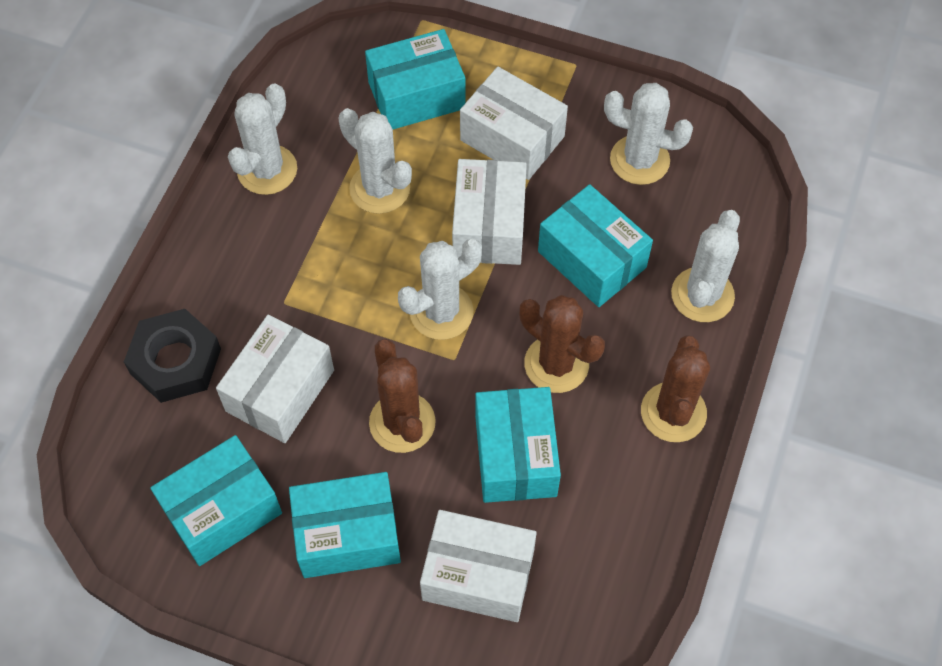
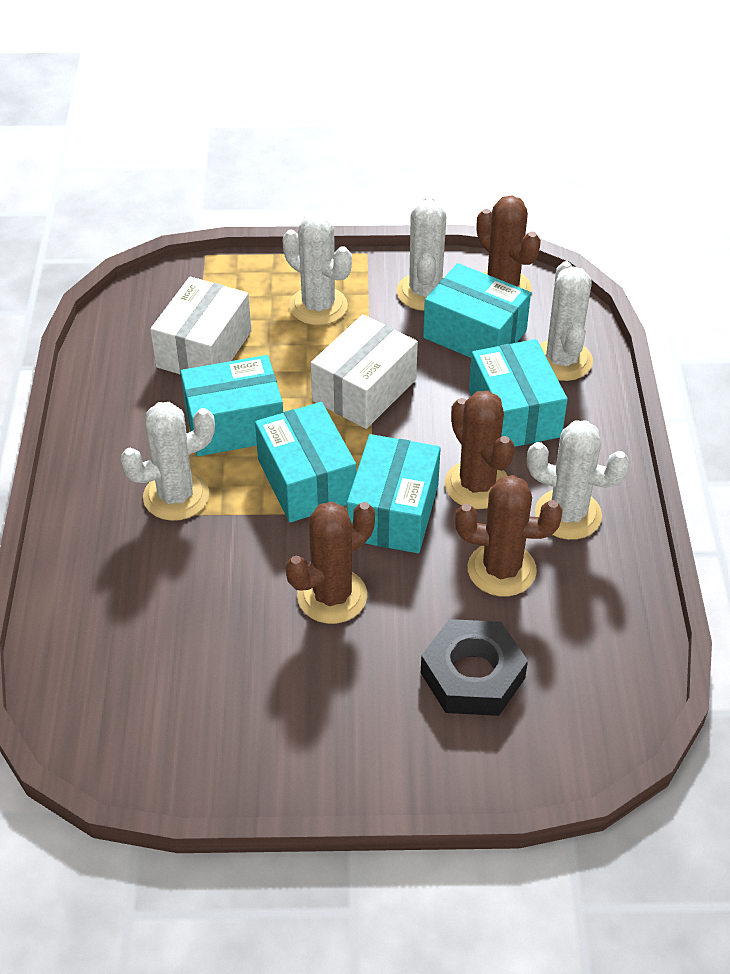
brown cactus: [369,339,436,453] [520,295,605,393] [641,335,710,442] = 3 -> [286,502,375,624] [444,391,515,509] [455,475,562,597] [477,195,541,292] = 4
white box: [216,315,334,443] [420,510,537,622] [452,159,527,265] [460,67,568,180] = 4 -> [150,277,251,375] [311,314,418,429] = 2

